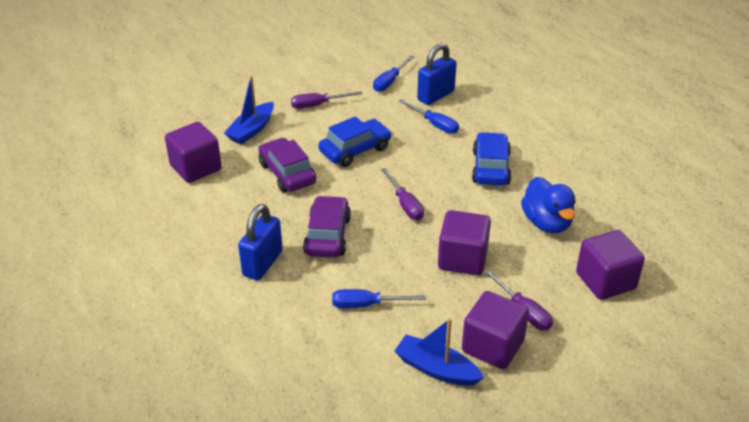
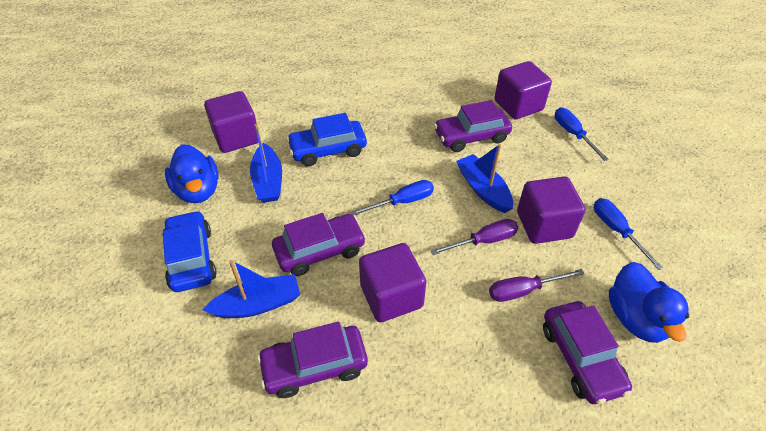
blue boat: [224,76,274,145] [395,318,484,386] = 2 -> [203,260,300,318] [250,124,282,203] [456,144,513,213] = 3
blue duck: [521,177,576,233] = 1 -> [165,144,219,203] [609,262,689,343] = 2
blue padlock: [238,204,283,280] [417,43,457,105] = 2 -> none = 0
purple car: [258,138,316,193] [303,195,351,258] = 2 -> [257,322,368,398] [272,213,366,276] [434,100,512,152] [543,301,632,404] = 4
purple screwdriver: [291,91,363,109] [381,168,424,220] [484,269,553,330] = 3 -> [431,219,518,255] [489,269,585,302] = 2

